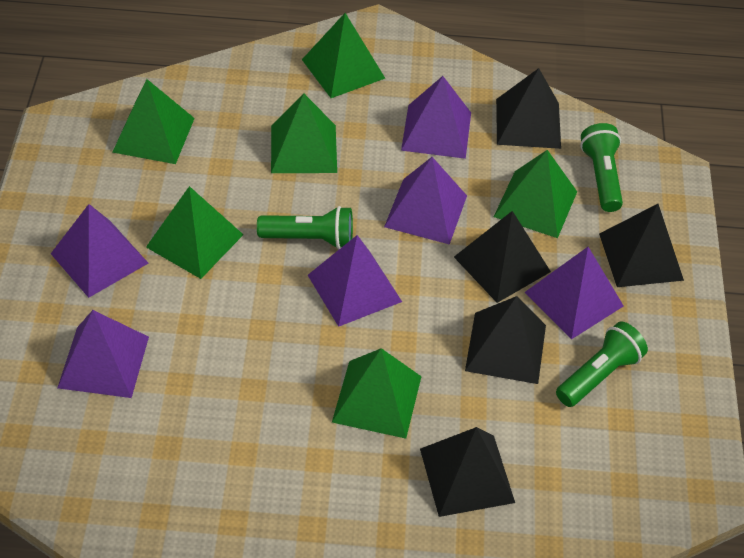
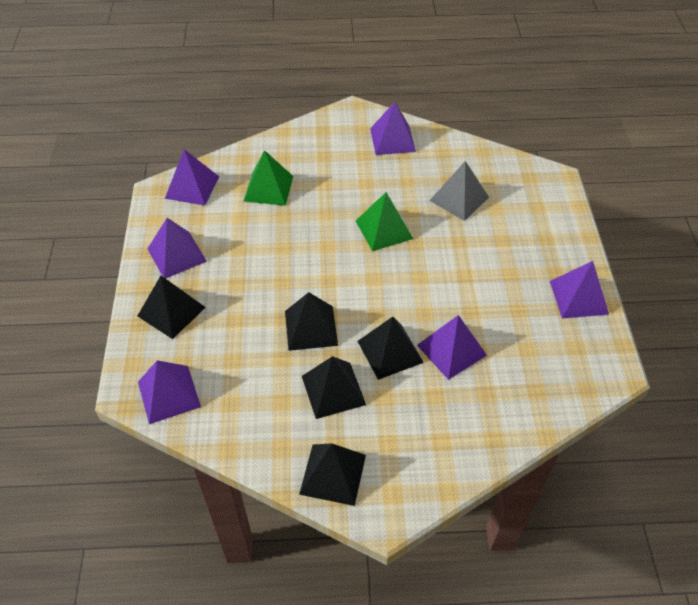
green flashlight: [257,206,353,249] [556,321,648,407] [580,123,623,212] = 3 -> none = 0
green pyramid: [112,79,195,164] [146,186,244,279] [271,93,337,173] [302,13,385,98] [332,348,422,439] [494,150,577,238] = 6 -> [243,150,293,206] [356,192,413,251] = 2
grey pyramid: none = 0 -> [429,161,489,221] = 1

